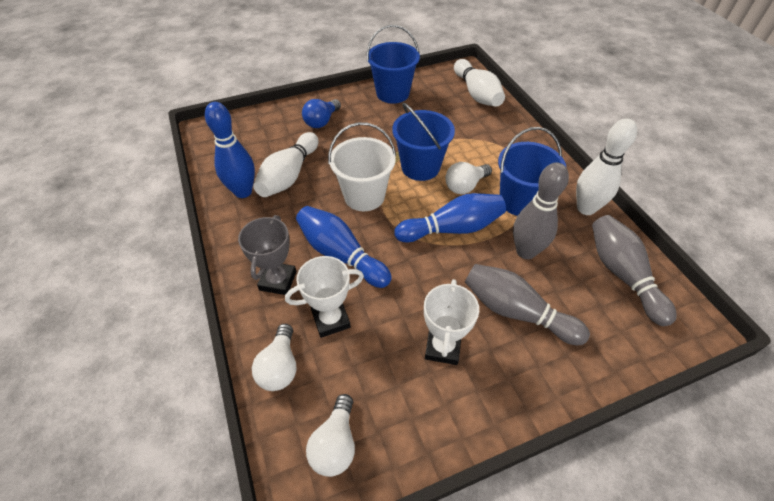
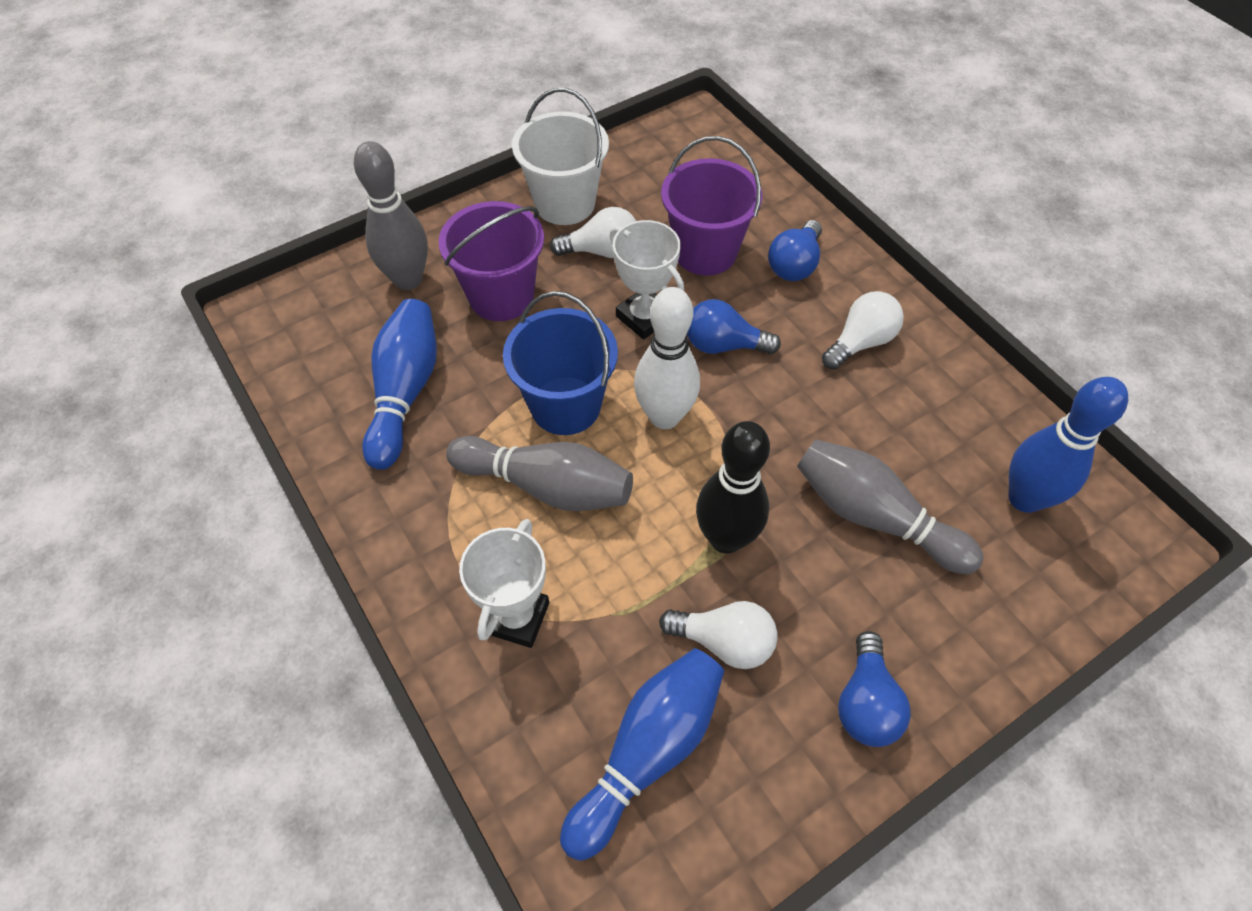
black bowling pin: none = 0 -> [696,421,770,554] = 1
blue bucket: [367,25,420,104] [392,103,455,181] [498,127,566,216] = 3 -> [503,291,618,435] = 1
blue light bulb: [302,99,341,128] = 1 -> [687,299,781,354] [768,220,822,281] [838,631,911,747] = 3
grey trophy: [238,215,296,295] = 1 -> none = 0
purple bucket: none = 0 -> [439,201,544,321] [661,136,763,275] = 2
white bowling pin: [253,132,318,197] [454,59,505,107] [576,118,637,215] = 3 -> [634,287,700,429] = 1

